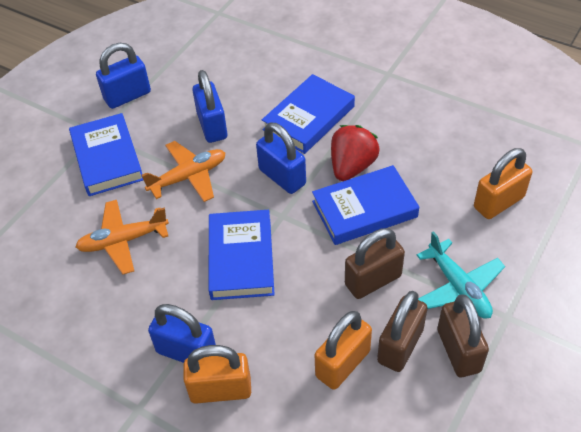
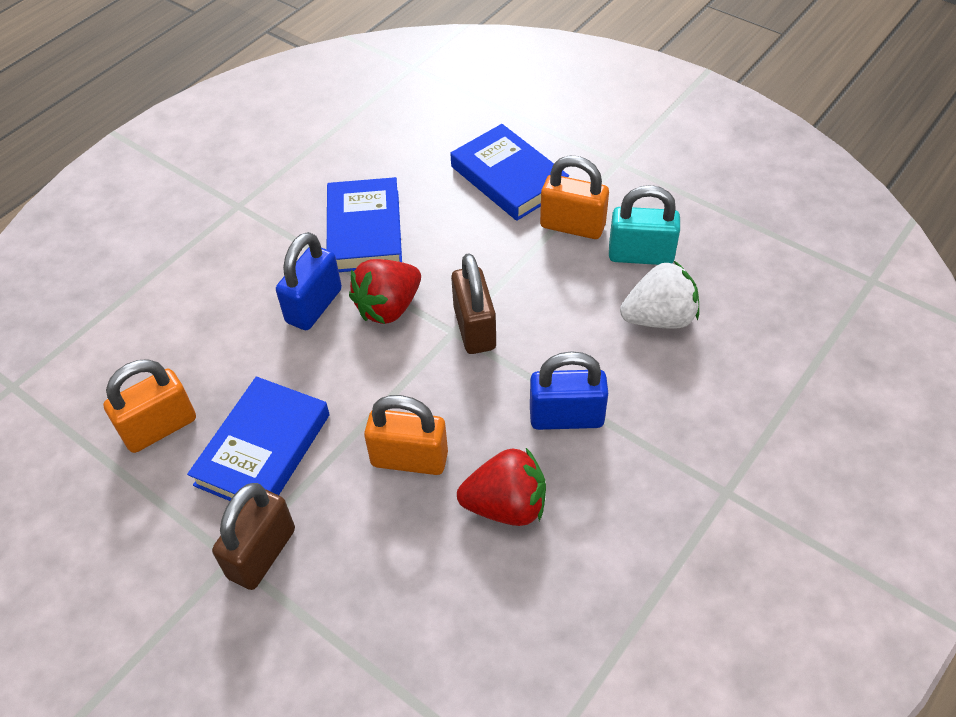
blue book: [69,113,143,196] [209,210,275,300] [262,74,355,154] [312,165,419,245] = 4 -> [187,377,330,501] [327,177,402,272] [450,124,569,221] = 3
blue padlock: [96,43,151,109] [148,304,216,363] [192,70,227,143] [256,123,306,194] = 4 -> [276,232,342,330] [530,351,608,430] = 2
brown padlock: [345,228,405,299] [377,291,428,372] [437,295,489,377] = 3 -> [212,483,295,590] [451,253,496,354] = 2
orange plane: [75,200,169,274] [141,141,225,202] = 2 -> none = 0
red strawberry: [331,125,379,181] = 1 -> [349,259,421,324] [457,448,546,526] = 2
turquoise padlock: none = 0 -> [609,185,680,265] = 1
turquoise plane: [417,231,505,319] = 1 -> none = 0
white strawberry: none = 0 -> [620,261,699,329] = 1

